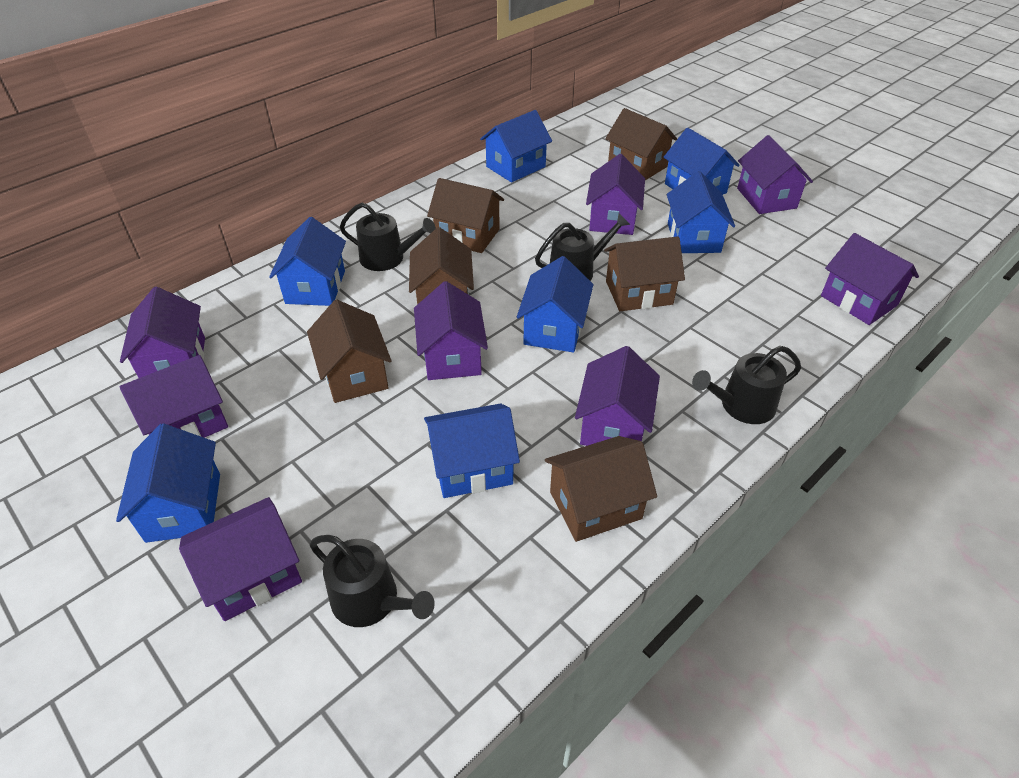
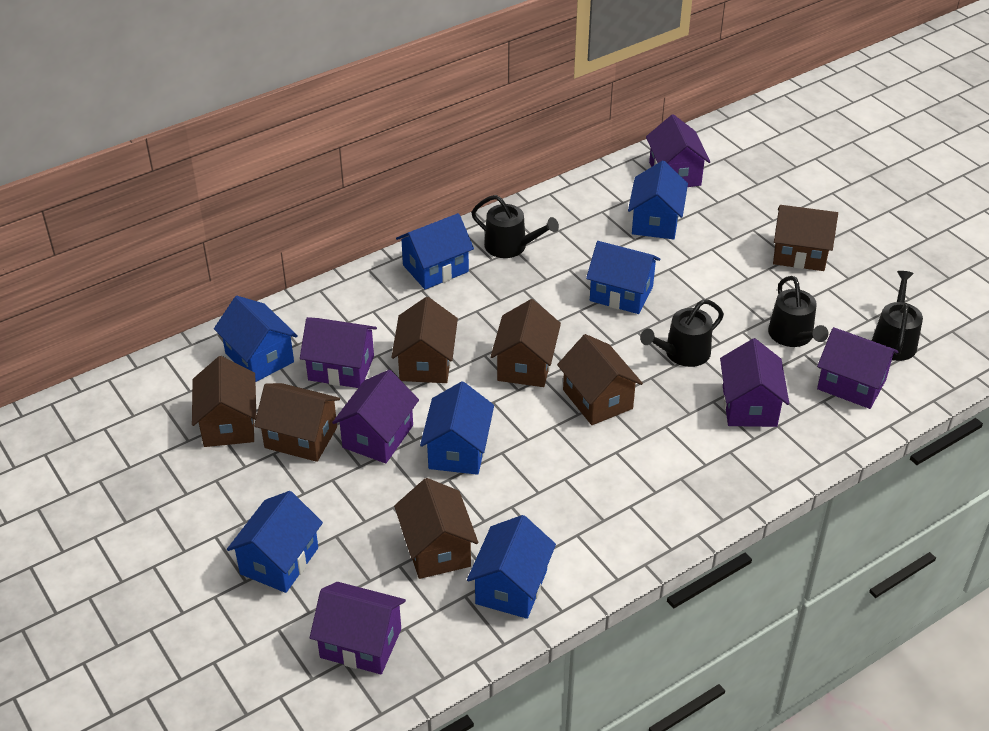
brown house: [307,300,391,403] [409,227,474,305] [427,178,504,253] [545,436,657,542] [604,236,685,311] [605,108,677,180] = 6 -> [192,356,256,447] [254,383,340,462] [391,297,458,383] [394,478,478,579] [491,299,561,387] [557,334,643,425] [773,205,838,271] = 7
purple house: [119,355,228,438] [120,287,205,378] [179,497,302,621] [414,281,488,380] [575,346,660,446] [586,154,645,235] [737,135,813,214] [821,233,919,325] = 8 -> [300,317,377,388] [310,582,406,674] [332,370,419,463] [646,114,710,187] [720,338,789,427] [817,327,898,409] = 6

